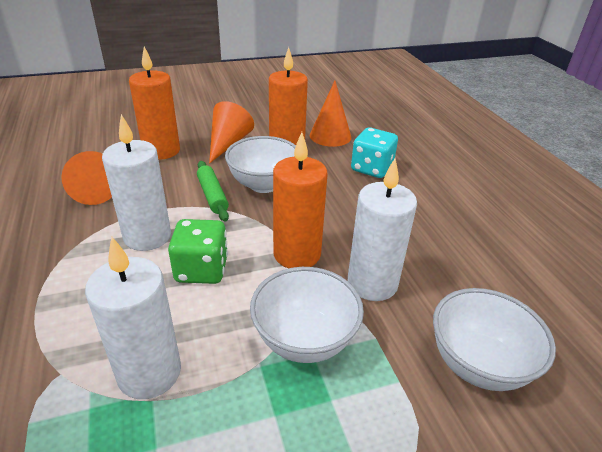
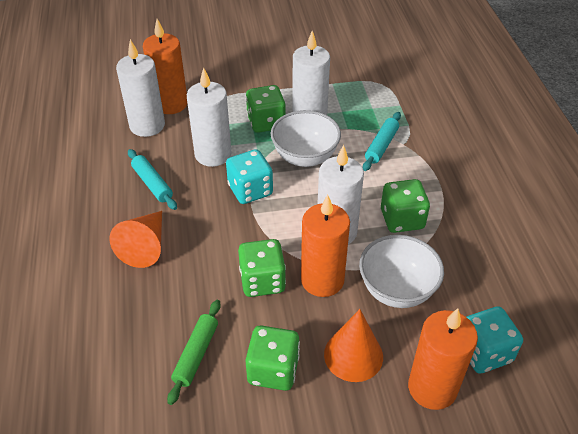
green dice: [168,219,228,284] = 1 -> [238,239,286,297] [245,326,300,391] [246,85,286,133] [381,179,430,233] = 4
orange cone: [61,151,112,205] [209,101,254,163] [310,81,351,147] = 3 -> [109,211,162,268] [324,309,383,382] = 2
turquoise dice: [351,127,398,178] = 1 -> [226,149,273,204] [467,306,523,374] = 2
turquoise rolling pin: none = 0 -> [128,149,177,210] [363,112,401,171] = 2
white bowl: [225,136,296,193] [250,267,364,363] [433,288,556,391] = 3 -> [271,110,341,167] [359,235,444,308] = 2
white candle: [85,237,181,399] [102,114,171,251] [348,158,417,301] = 3 -> [116,39,165,137] [187,67,232,167] [292,31,330,115] [317,145,364,244] = 4

